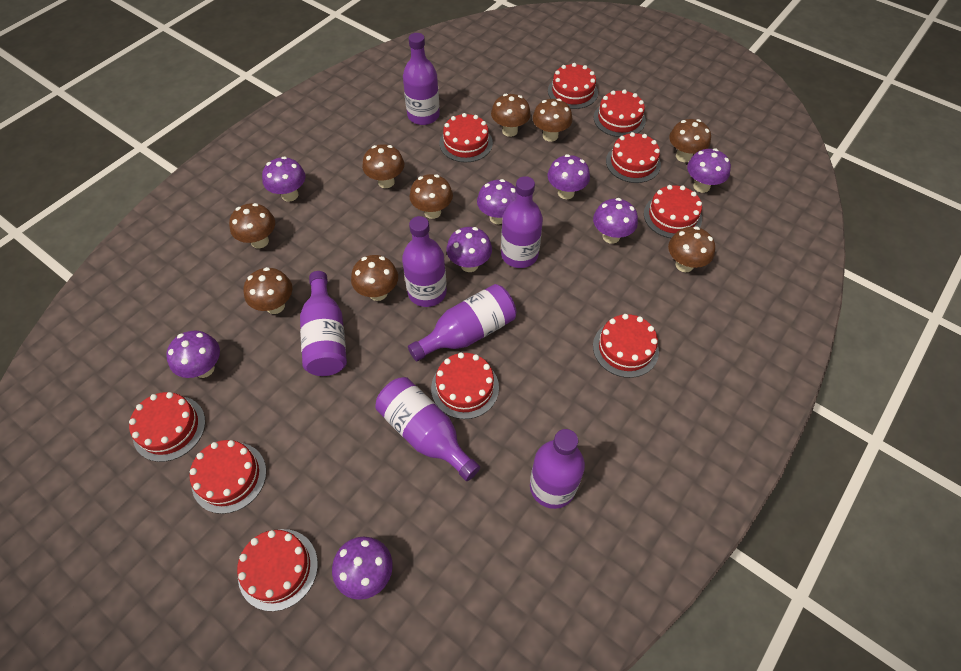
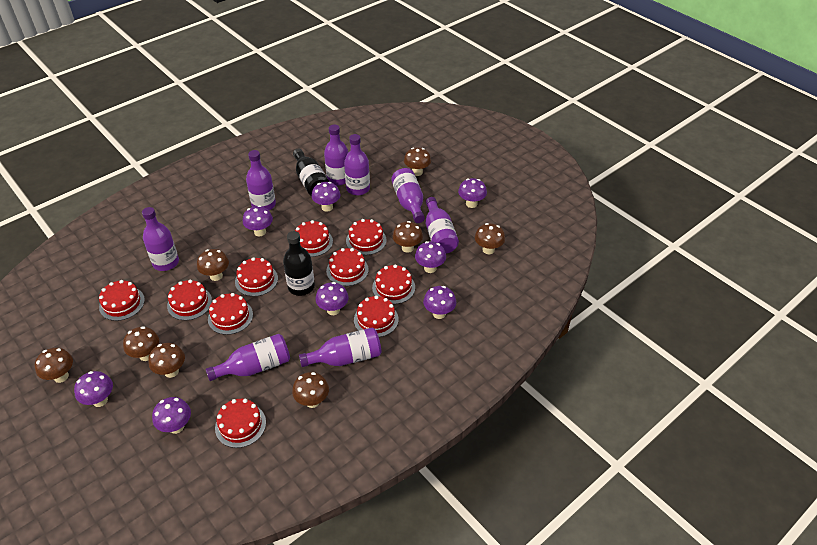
black bottle: none = 0 -> [283,231,315,296] [293,148,329,196] = 2
brown mushroom: [229,203,275,248] [244,267,292,314] [351,255,398,301] [362,144,404,188] [410,174,453,219] [491,94,531,137] [533,99,572,142] [668,226,715,272] [669,119,711,162] = 9 -> [35,348,73,383] [123,326,159,361] [148,343,185,378] [197,249,229,281] [292,372,329,408] [393,221,423,253] [404,147,431,176] [475,223,505,254] = 8
purple bottle: [300,271,347,376] [375,377,480,481] [402,216,447,307] [403,33,440,125] [408,284,516,362] [501,176,543,268] [530,429,585,509] = 7 -> [142,207,179,271] [206,334,290,381] [246,150,276,210] [299,327,381,367] [324,124,348,186] [344,134,370,196] [391,168,425,223] [425,197,459,253] = 8

